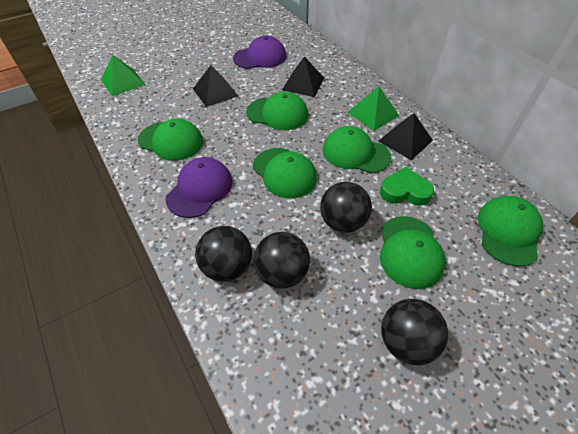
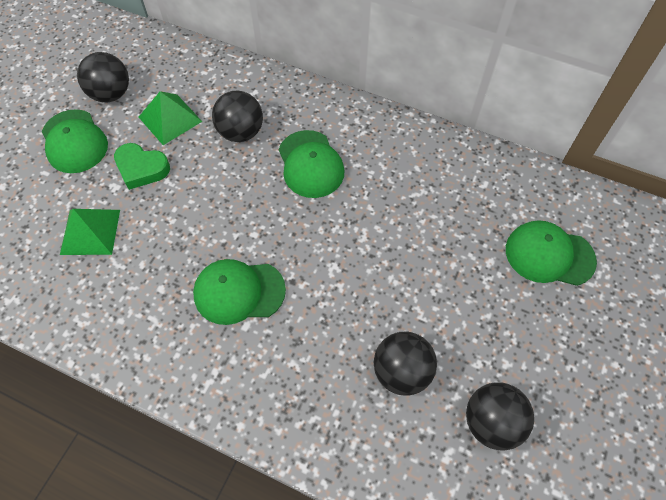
black pyramid: [193,65,238,107] [282,56,324,97] [378,113,433,160] = 3 -> none = 0
green cap: [138,119,203,161] [246,92,308,130] [253,148,317,198] [323,126,391,174] [380,216,446,289] [478,196,543,267] = 6 -> [42,109,108,173] [193,259,286,325] [279,130,344,198] [506,220,597,286] = 4
purple cap: [166,157,232,218] [233,36,286,69] = 2 -> none = 0

